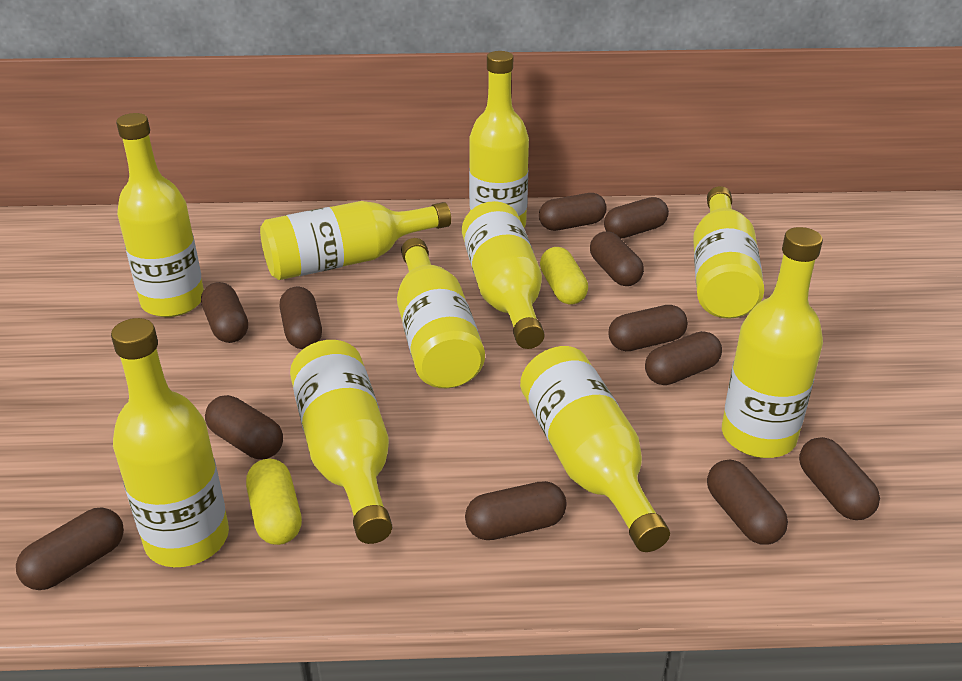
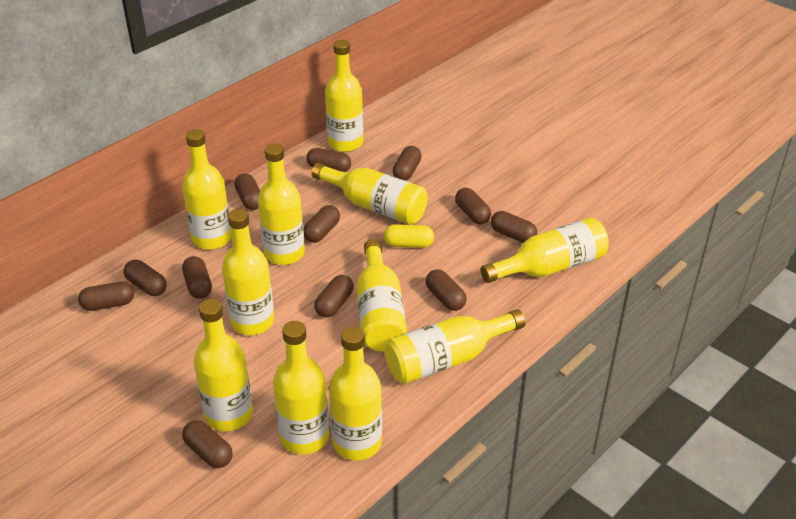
yellow bottle: [111,318,229,567] [116,113,204,317] [260,201,451,280] [290,340,392,544] [397,238,485,388] [462,201,545,349] [469,51,529,227] [520,346,670,552] [693,186,764,319] [722,227,823,458] = 10 -> [182,129,232,250] [194,299,253,431] [222,209,274,335] [258,143,305,265] [273,321,329,455] [312,163,428,225] [325,40,363,152] [329,326,382,461] [356,239,407,351] [385,309,525,384] [481,217,609,283] = 11
yellow capsule: [246,459,302,545] [540,247,588,305] = 2 -> [383,224,434,248] = 1

